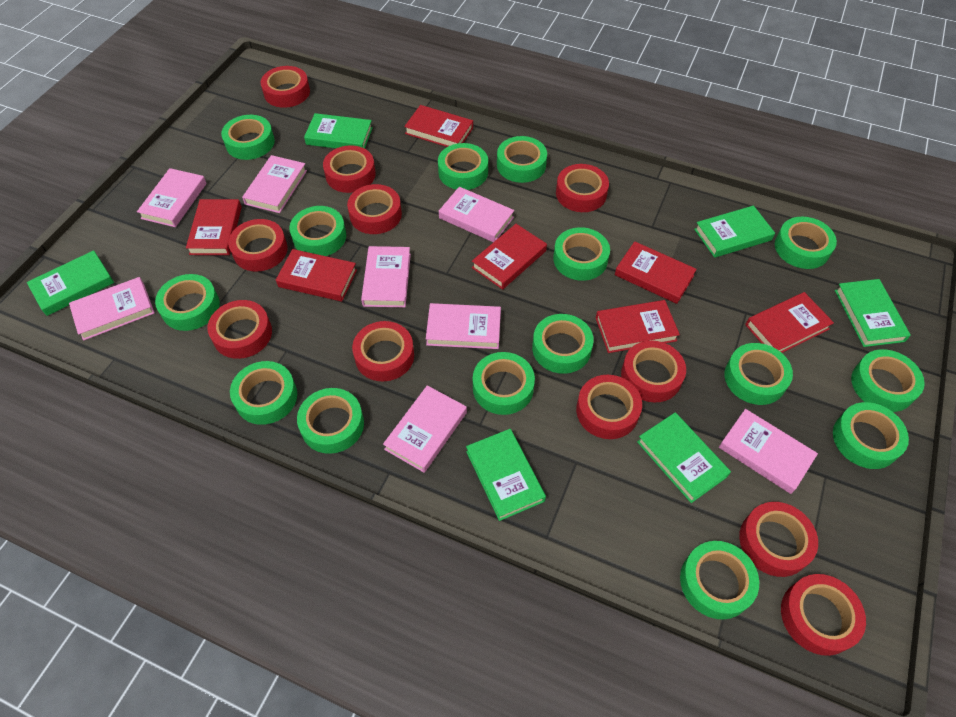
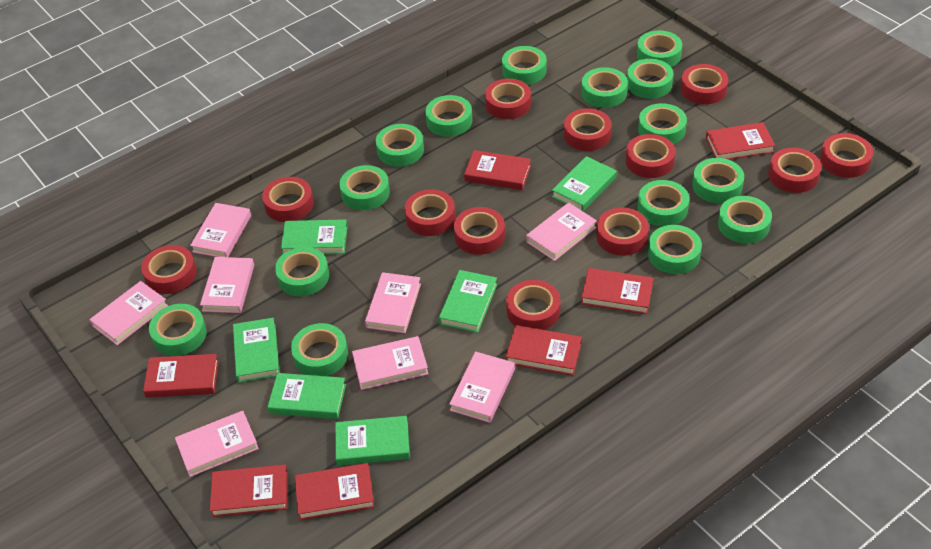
red tape: [208,300,272,359] [228,219,288,272] [261,66,310,108] [323,145,376,193] [347,184,402,234] [352,321,414,381] [556,164,609,212] [576,375,642,439] [621,341,686,403] [739,502,818,577] [781,574,866,656] = 11 -> [141,245,197,294] [262,177,314,222] [405,189,456,236] [454,207,505,255] [485,79,531,119] [506,280,561,330] [564,108,612,151] [596,208,649,256] [626,134,675,178] [681,64,728,104] [768,148,821,193] [820,133,873,178] = 12

